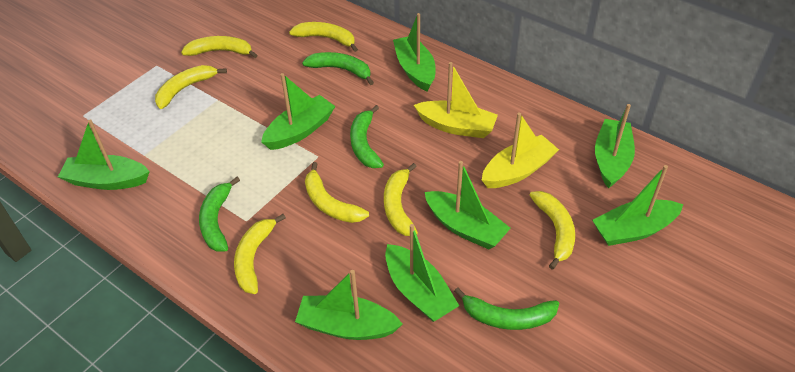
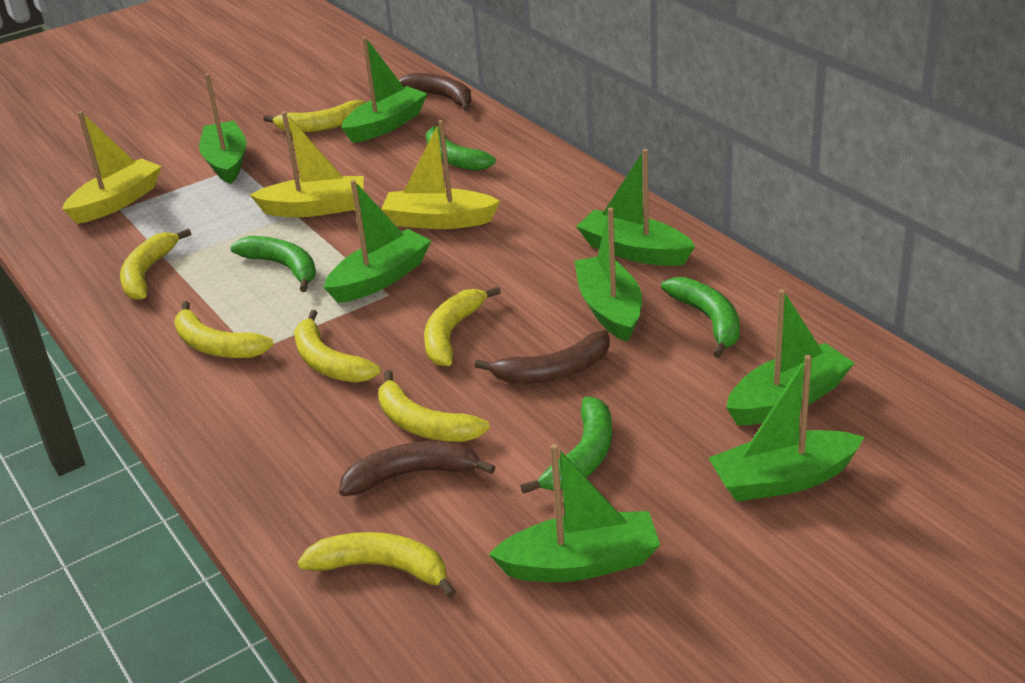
brown banana: none = 0 -> [339,441,495,496] [399,73,472,111] [474,330,610,384] = 3
yellow boat: [414,62,498,138] [482,112,559,188] = 2 -> [62,111,162,224] [250,111,364,217] [381,120,500,229] = 3

